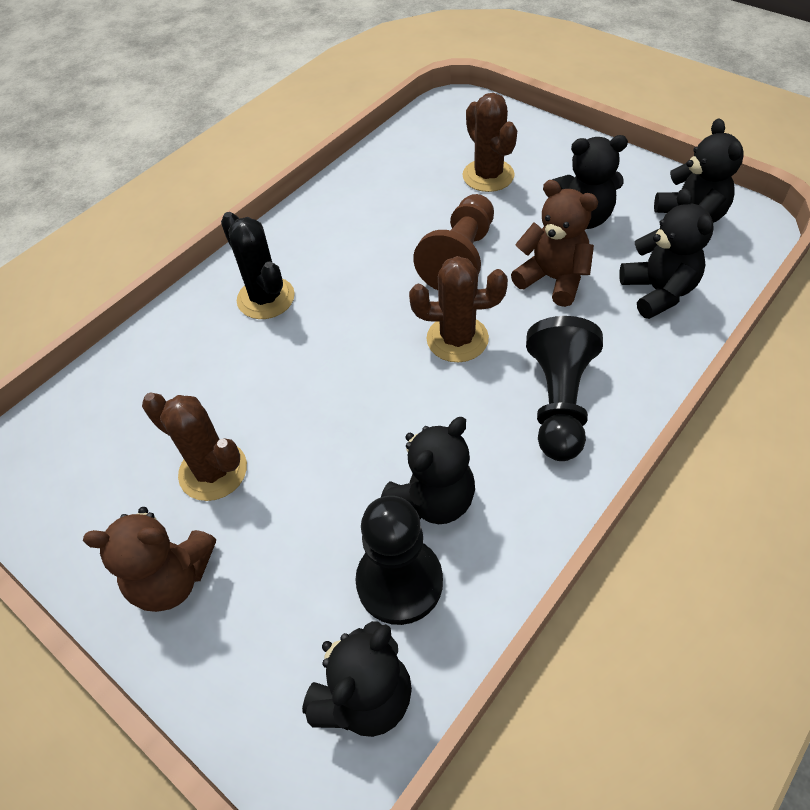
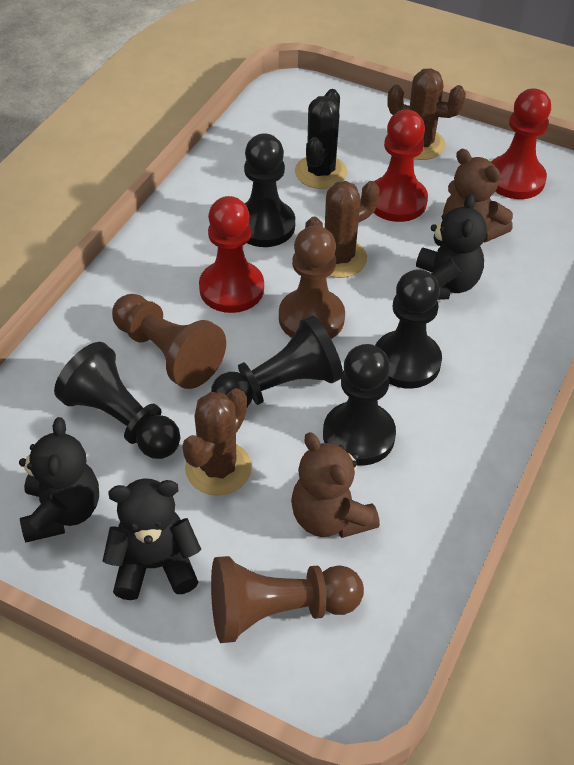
black pawn: [355,496,443,625] [526,316,603,461] = 2 -> [54,342,180,459] [211,315,343,407] [244,133,295,247] [323,344,396,466] [375,269,442,389] = 5
black teddy bear: [302,621,412,737] [380,417,475,524] [548,135,628,229] [619,188,713,319] [654,119,744,223] = 5 -> [19,417,99,542] [102,479,201,600] [416,193,487,300] = 3
brown pawn: [413,194,494,290] = 1 -> [112,294,226,389] [211,556,364,643] [279,226,345,339] = 3
red pawn: none = 0 -> [199,196,264,313] [373,110,428,222] [491,89,551,199] = 3

